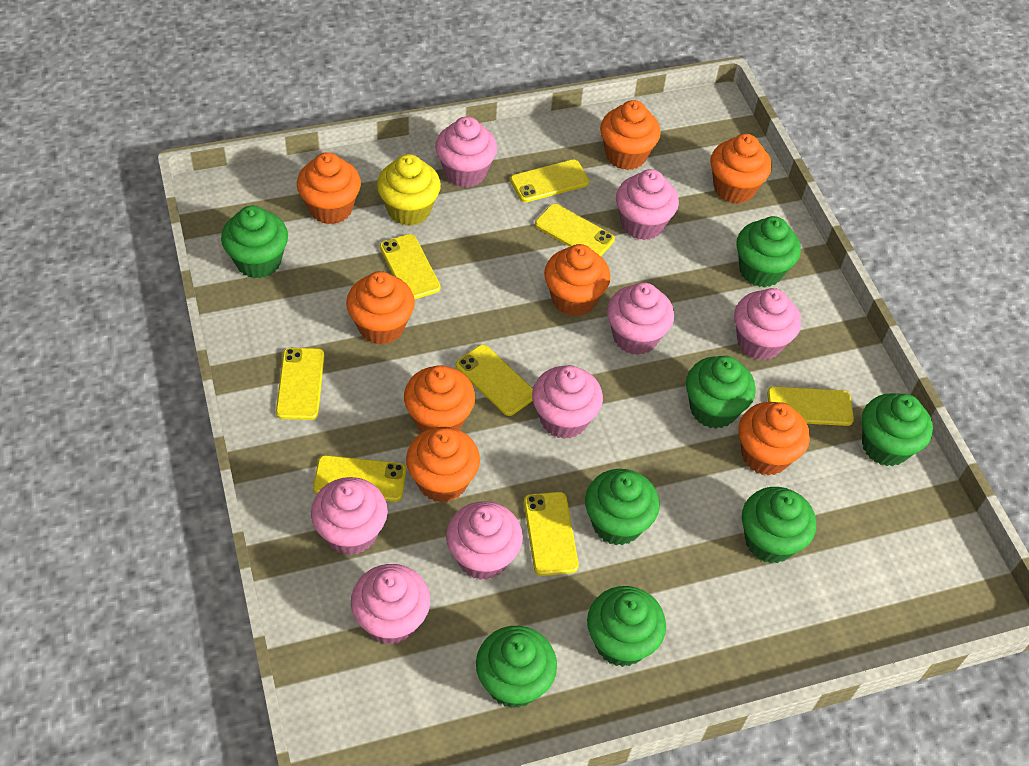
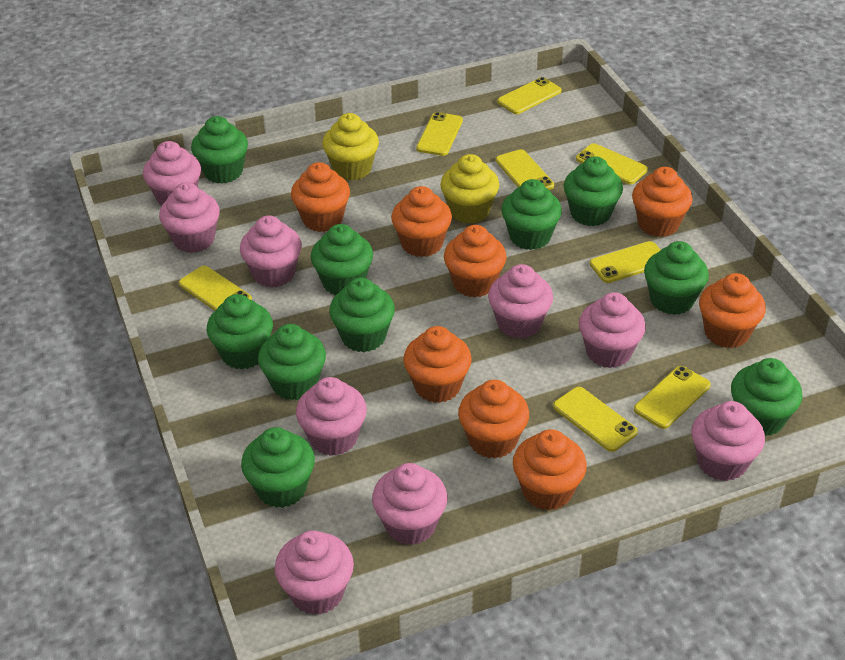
green cupcake: [221,206,288,279] [476,626,557,708] [585,469,660,545] [587,586,666,667] [686,356,756,429] [736,216,801,287] [742,487,816,563] [862,393,933,466] = 8 -> [191,116,248,184] [207,294,273,369] [241,427,315,508] [258,324,326,400] [311,224,373,295] [329,278,395,352] [501,179,562,250] [564,156,623,226] [644,241,709,315] [731,358,803,437] = 10
pink cupcake: [311,477,388,555] [351,564,430,645] [435,117,497,187] [446,501,523,580] [532,365,603,439] [607,282,674,355] [616,169,679,240] [734,288,801,360] = 8 -> [143,141,201,205] [159,182,220,253] [240,216,302,288] [275,530,354,615] [296,377,367,456] [372,463,447,545] [488,264,553,339] [579,292,646,368] [692,401,765,481] = 9
yellow cupcake: [377,154,441,226] = 1 -> [322,113,379,180] [440,154,499,224] = 2

